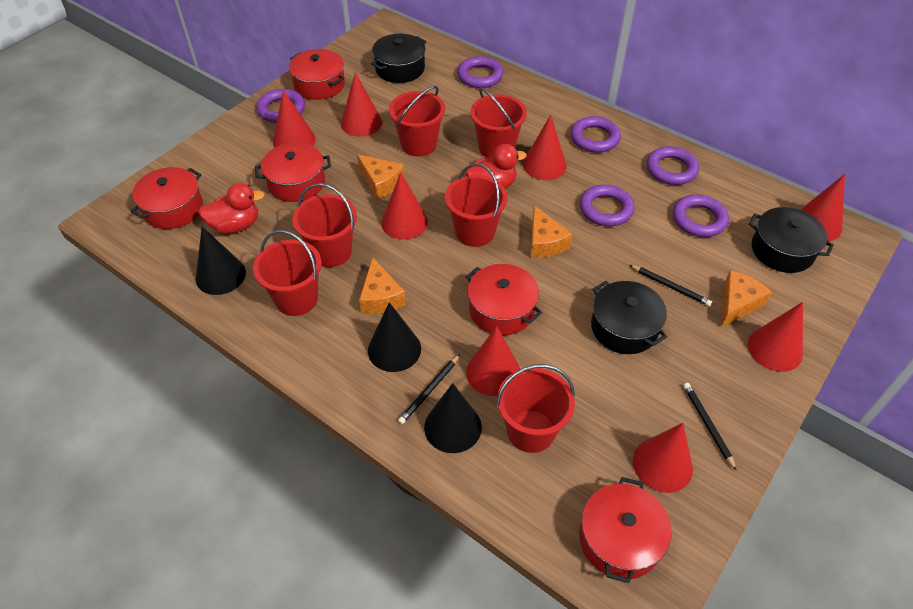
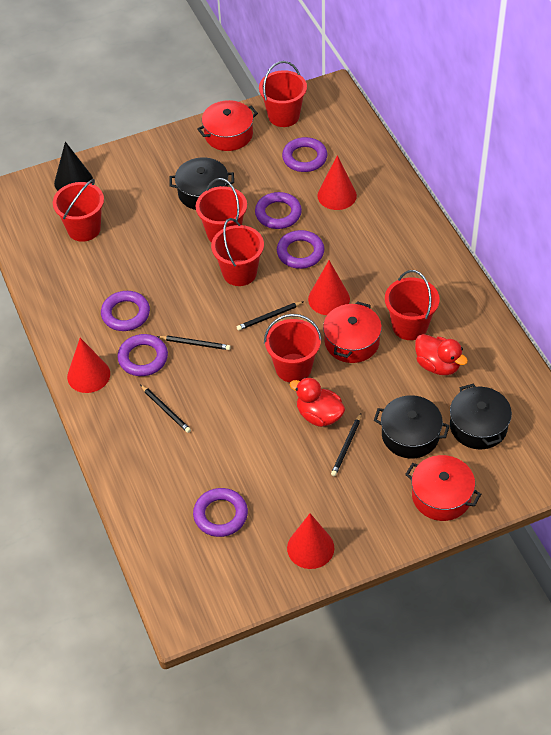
black cone: [196,226,246,295] [368,302,421,372] [424,383,482,453] = 3 -> [54,142,93,191] = 1
black pencil: [398,354,460,424] [630,265,712,306] [683,383,737,471] = 3 -> [140,385,191,433] [157,335,231,350] [237,301,304,331] [331,413,361,476] = 4
orange cheese: [357,154,405,199] [359,257,406,314] [531,205,573,258] [721,270,772,327] = 4 -> none = 0
red cone: [273,90,316,148] [341,72,382,137] [381,172,428,240] [466,326,520,396] [523,115,567,180] [633,423,693,493] [748,302,803,372] [800,174,845,241] = 8 -> [67,338,110,393] [287,513,334,569] [308,260,350,315] [317,155,357,210] = 4
red pot: [131,167,203,229] [255,142,331,202] [289,49,345,100] [466,264,542,335] [579,477,671,583] = 5 -> [197,100,258,151] [323,301,382,363] [405,455,481,521] = 3

